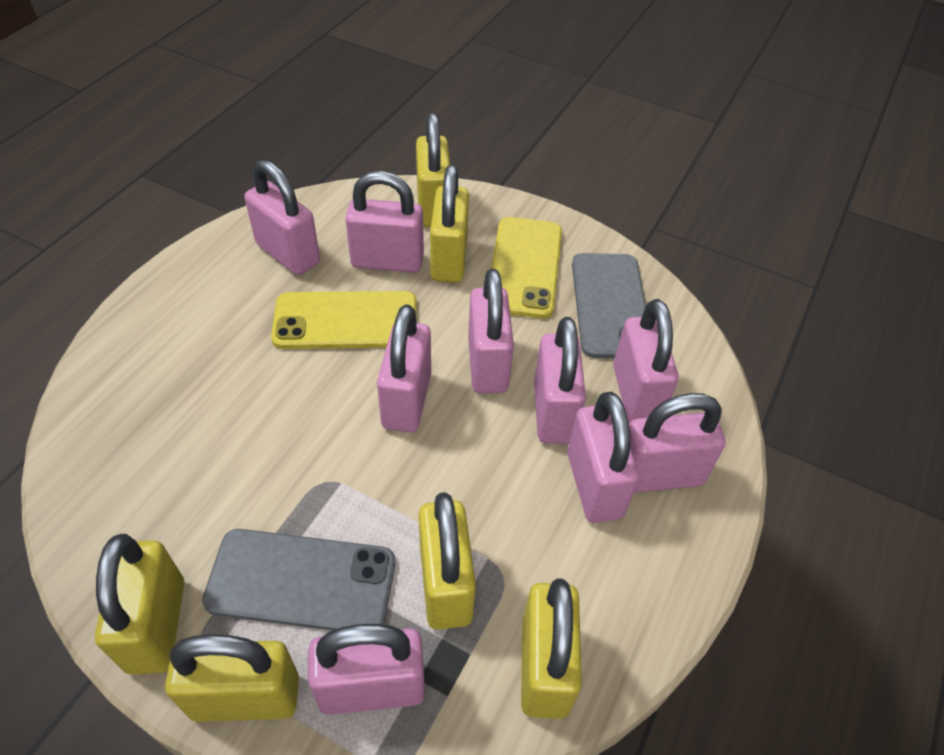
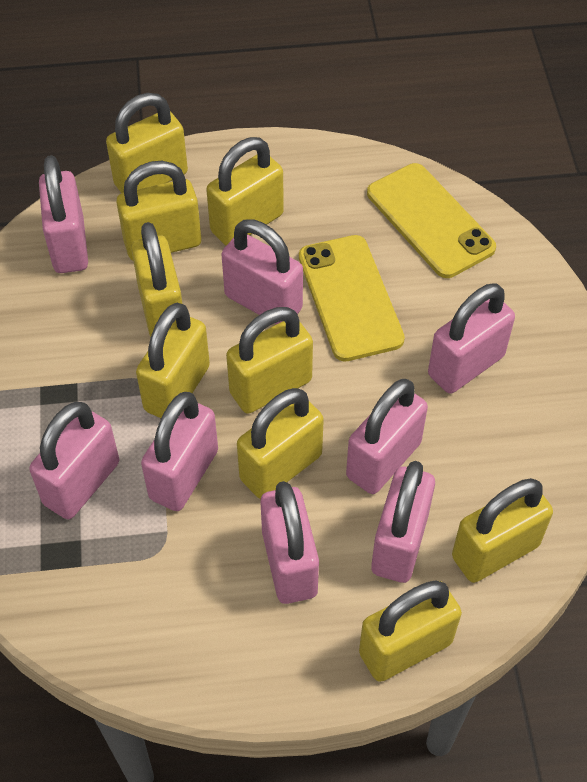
grey phone: [202,529,396,631] [572,253,646,358] = 2 -> none = 0
pink padlock: [244,160,320,275] [308,624,425,715] [345,171,424,273] [377,304,431,433] [468,269,514,393] [534,317,586,444] [567,392,639,523] [613,299,679,423] [629,393,726,493] = 9 -> [29,402,119,519] [39,155,88,273] [141,392,218,511] [221,220,303,325] [261,481,319,604] [346,379,428,494] [371,461,435,583] [428,283,515,394] = 8
yellow padlock: [95,534,184,675] [165,634,299,722] [416,113,450,227] [419,492,476,630] [430,164,469,283] [521,578,582,719] = 6 -> [106,93,188,193] [116,161,201,261] [131,222,182,337] [136,303,210,418] [206,137,284,245] [226,307,313,414] [237,388,324,499] [359,580,462,682] [452,478,553,583] = 9

